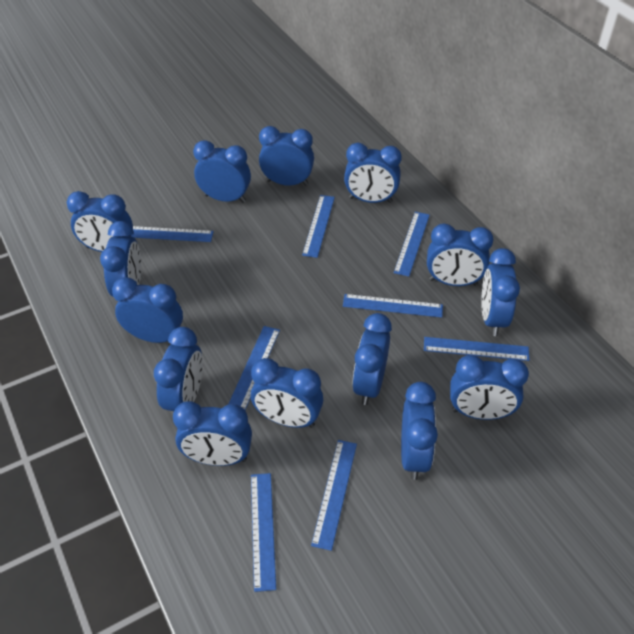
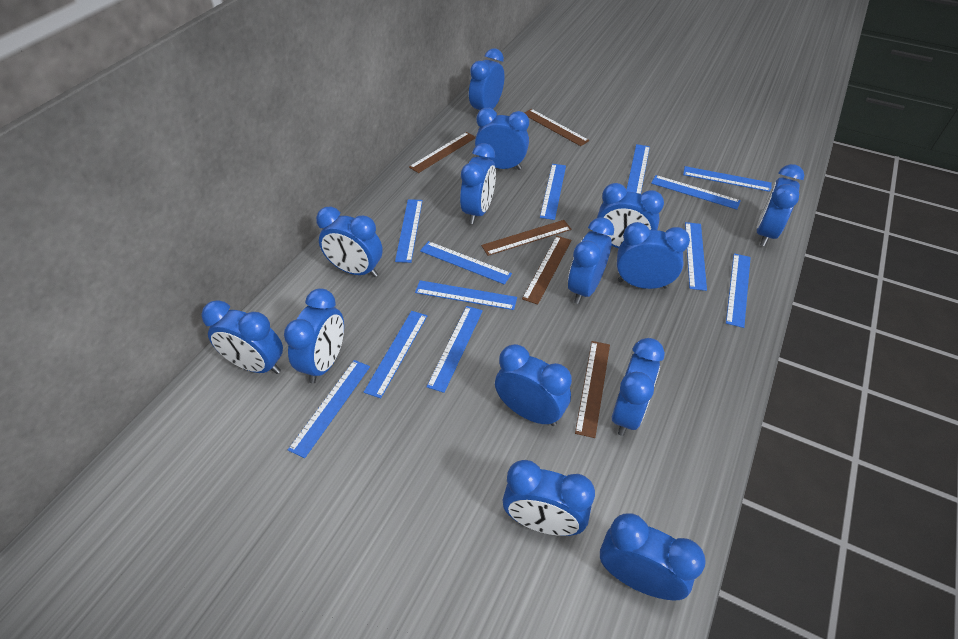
blue ruler: [131,226,214,242] [228,326,280,410] [251,473,276,592] [302,195,335,258] [311,440,357,551] [343,294,443,318] [394,212,430,276] [424,337,530,361] = 8 -> [288,360,370,458] [364,311,427,398] [395,199,423,263] [415,280,517,310] [420,241,512,285] [427,306,483,393] [540,164,566,220] [627,144,650,194] [651,175,741,210] [683,166,772,192] [685,222,707,291] [726,253,751,328] = 12
brown ruler: none = 0 -> [409,132,476,173] [481,220,571,256] [522,236,571,305] [525,109,589,146] [575,341,610,438] = 5

